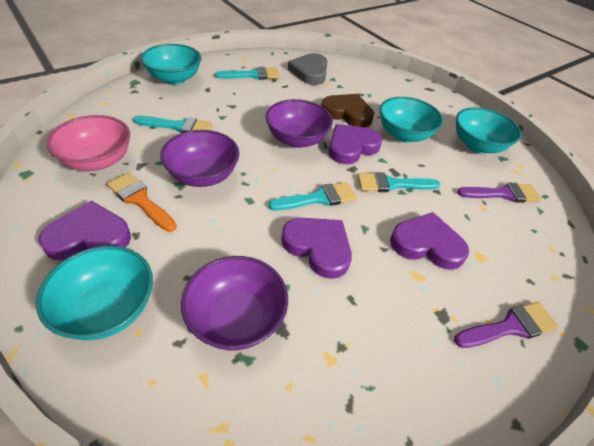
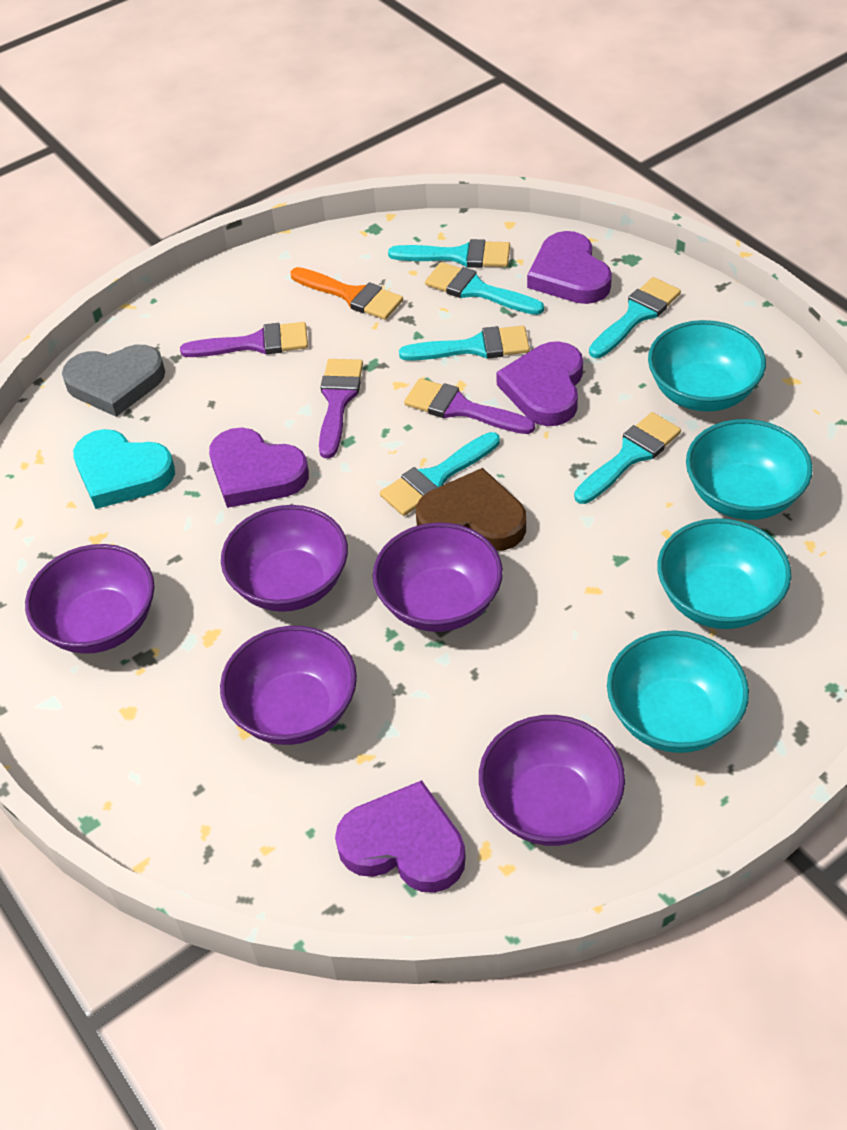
pink bowl: [46,115,130,171] = 1 -> none = 0
purple bowl: [160,130,239,187] [181,256,288,350] [265,99,333,148] = 3 -> [25,544,154,654] [220,626,357,745] [221,505,348,612] [373,522,503,632] [479,715,625,846] = 5
purple brush: [454,302,559,348] [457,183,542,203] = 2 -> [180,322,308,357] [319,359,363,458] [404,378,535,434] = 3
turquoise brush: [133,116,212,133] [215,67,280,80] [268,182,357,210] [357,172,440,192] = 4 -> [380,432,500,516] [388,239,510,268] [399,326,530,361] [425,262,544,315] [574,412,681,504] [589,277,681,358] = 6
turquoise heart: none = 0 -> [73,429,175,509] = 1

